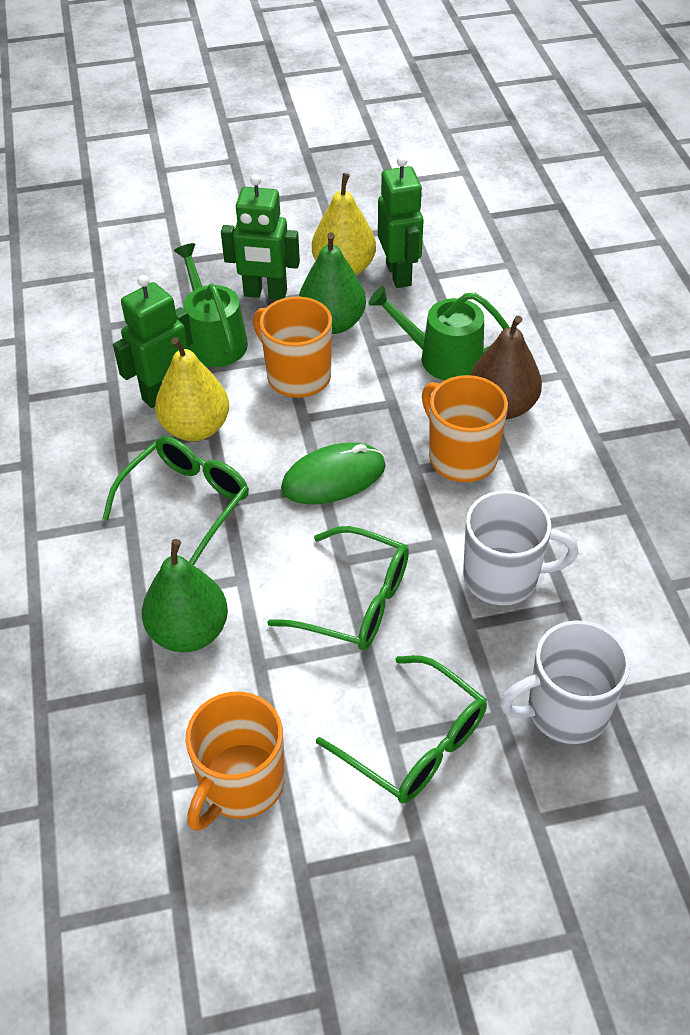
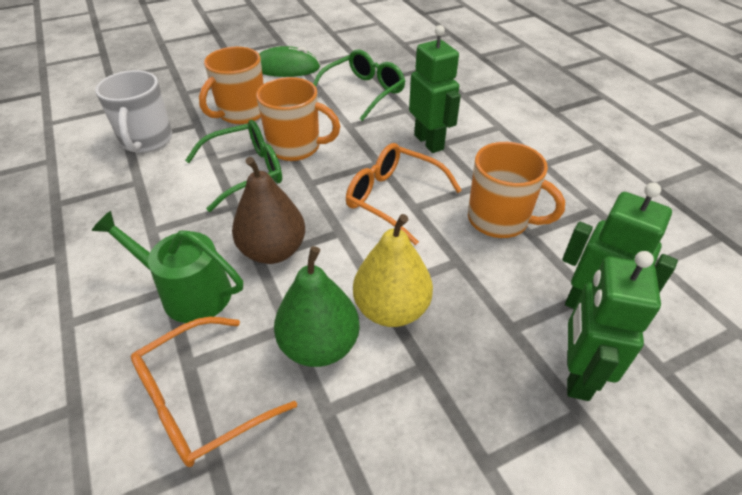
green glasses: [102,436,249,565] [267,526,409,650] [316,655,487,803] = 3 -> [185,120,282,212] [313,49,405,121] = 2
green pear: [142,539,228,652] [299,232,366,334] = 2 -> [274,246,360,367] = 1
green watering can: [174,243,248,367] [368,286,509,380] = 2 -> [92,211,243,323] = 1
orange glasses: none = 0 -> [131,317,297,467] [346,143,462,245] = 2
white mug: [463,490,578,605] [500,620,630,744] = 2 -> [95,70,172,153] = 1
yellow pear: [155,337,229,441] [312,173,376,276] = 2 -> [353,214,433,327] = 1

